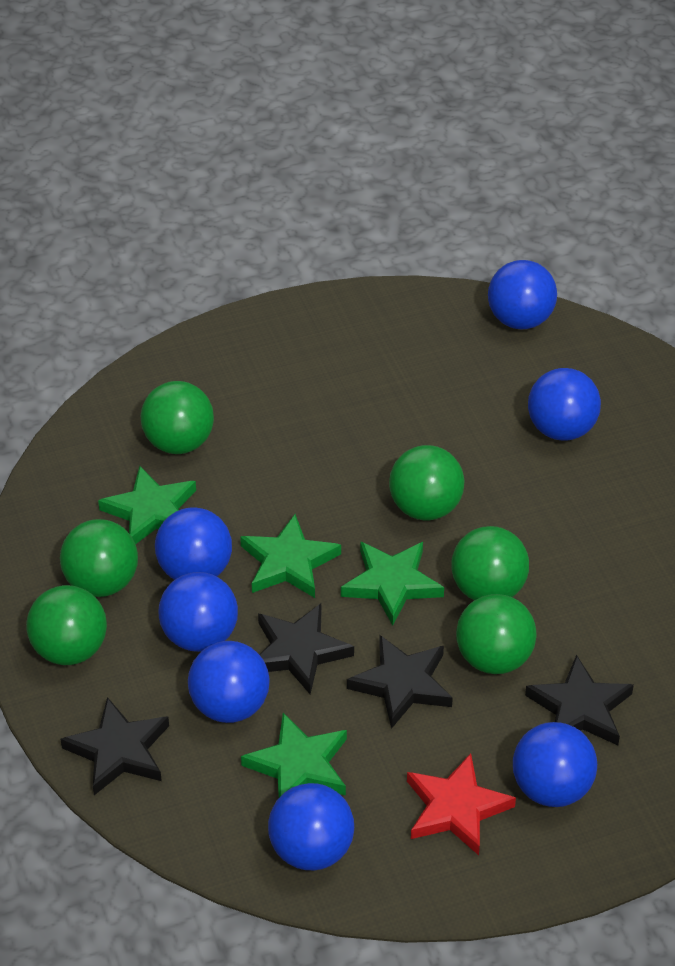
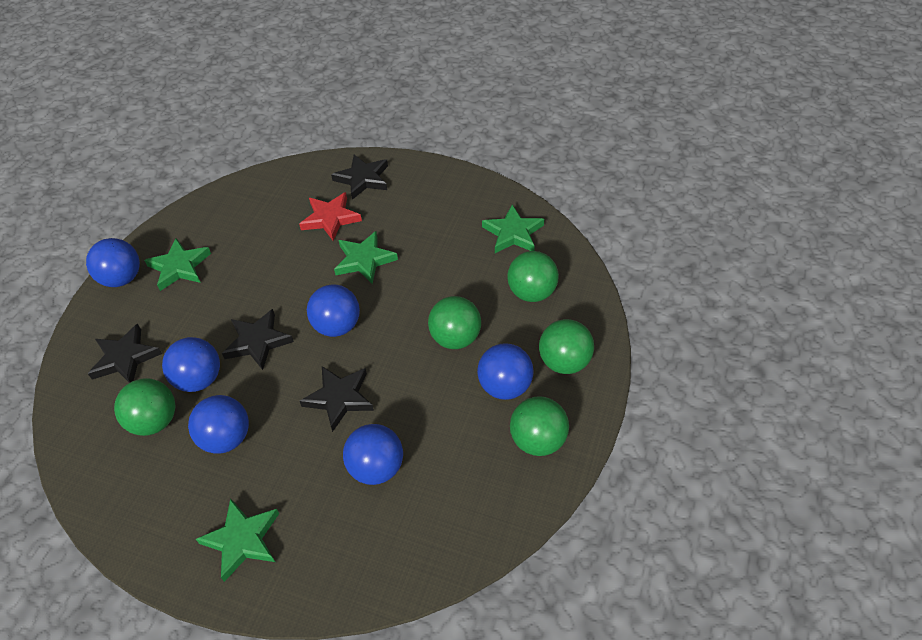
blue ball: [155,507,232,580] [158,572,238,652] [188,641,269,723] [268,783,354,870] [488,260,557,329] [513,722,597,807] [528,368,601,440] = 7 -> [86,238,140,287] [162,337,220,392] [188,395,249,454] [307,285,360,337] [343,424,403,485] [477,343,534,400] = 6
green ball: [26,585,107,665] [60,519,138,597] [141,381,214,454] [389,445,464,520] [451,526,529,600] [456,594,537,674] = 6 -> [114,378,176,436] [428,296,481,349] [507,251,559,302] [510,396,569,456] [539,319,594,374] = 5

